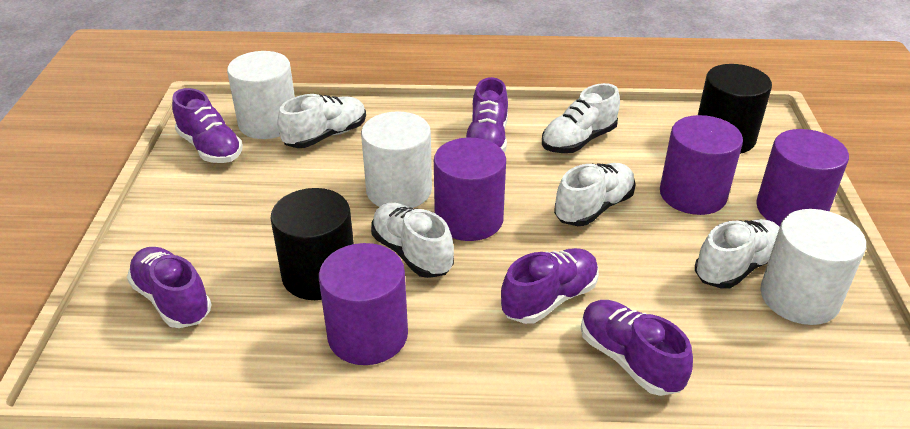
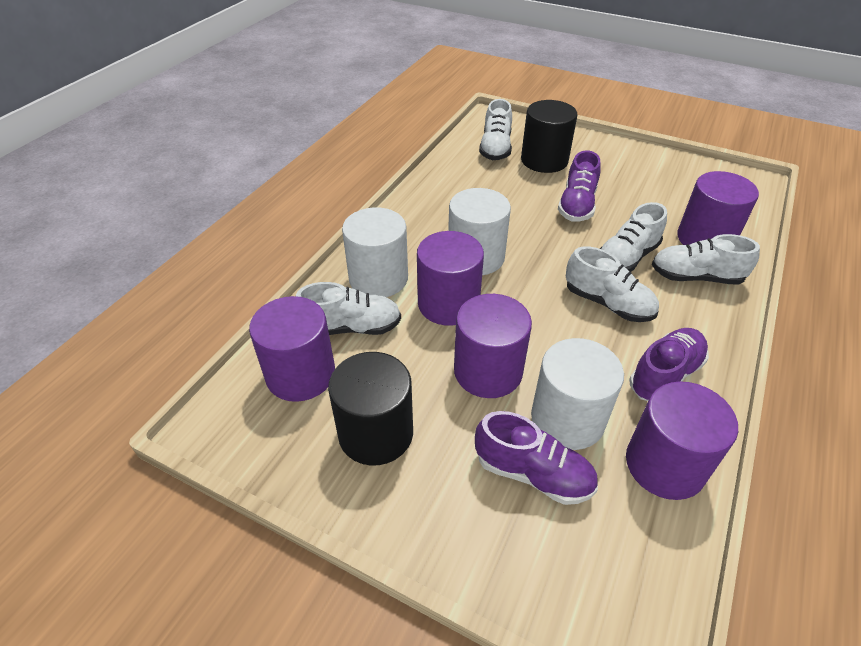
purple cylinder: [319,243,408,365] [434,138,506,241] [660,115,743,215] [756,129,849,227] = 4 -> [249,296,335,402] [417,231,484,326] [454,294,532,398] [626,381,738,500] [677,171,759,245] = 5
purple shoe: [127,247,212,328] [172,88,243,163] [465,77,508,152] [501,248,599,324] [581,300,693,396] = 5 -> [475,411,598,505] [558,150,601,222] [629,328,709,401] = 3

